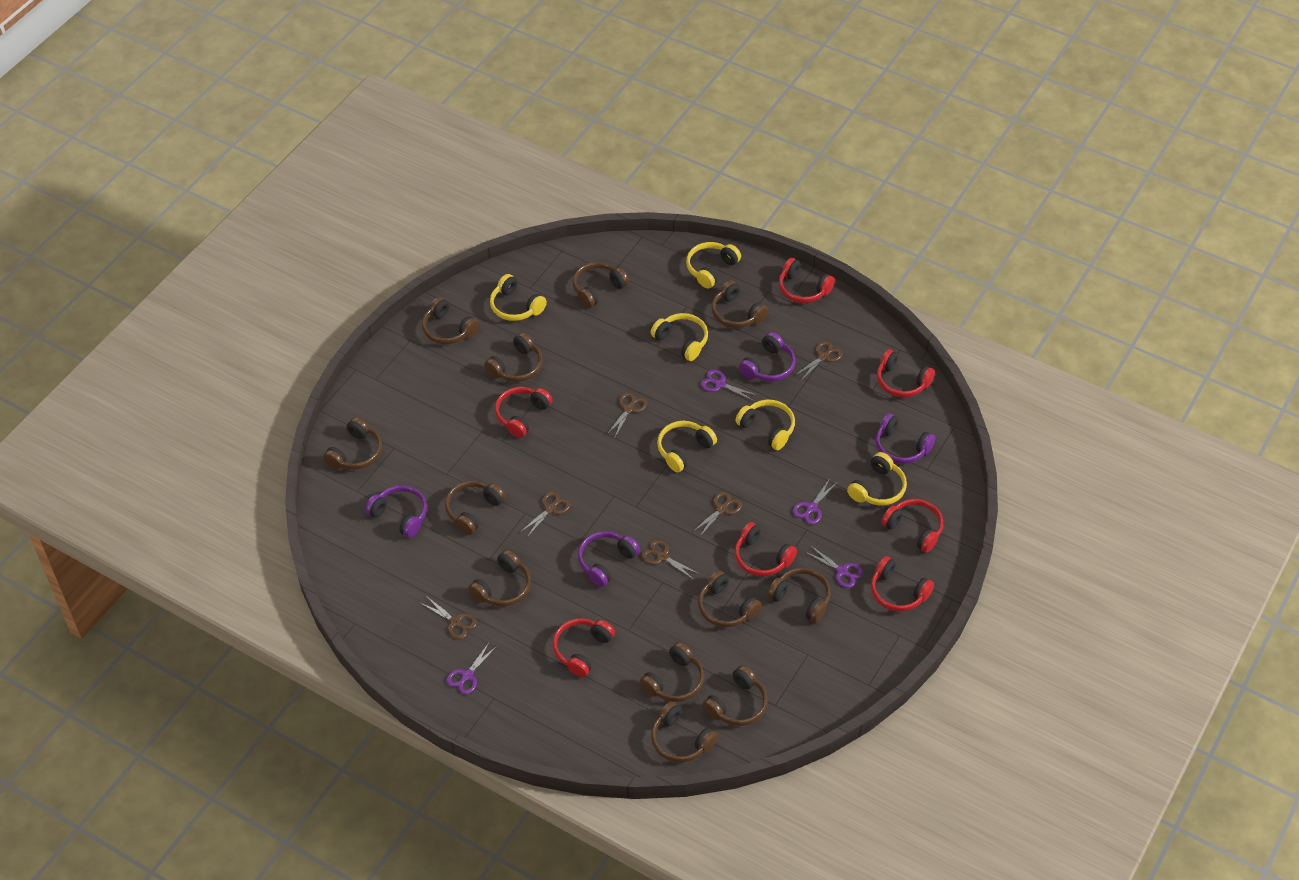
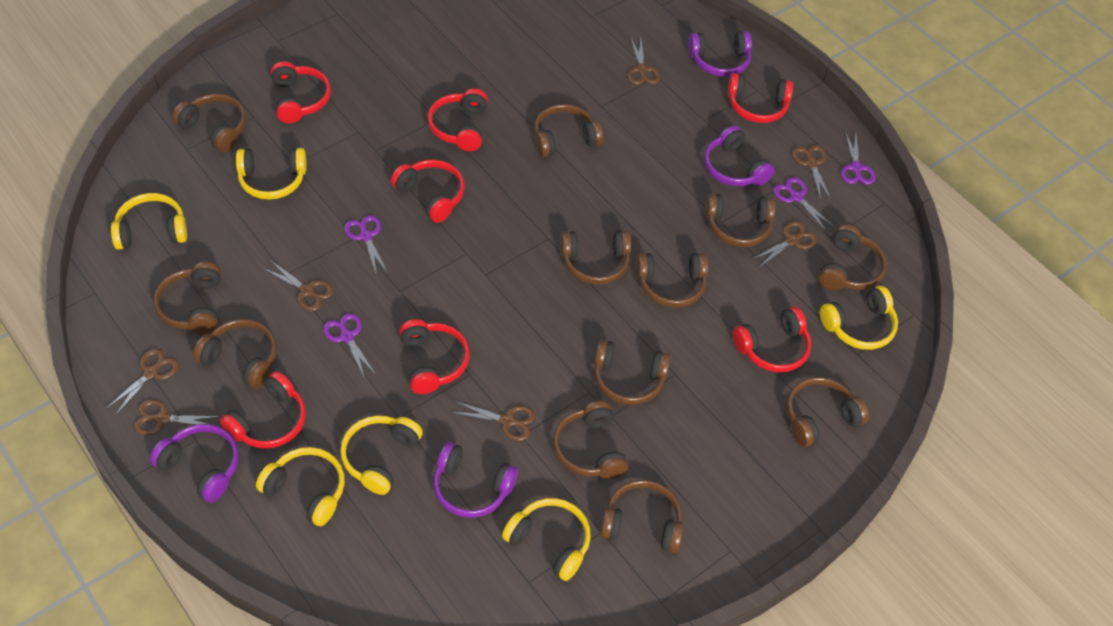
brown scissors: [421,596,477,639] [520,491,570,537] [607,392,647,439] [641,540,699,579] [692,491,742,536] [794,341,843,380] = 6 -> [107,348,179,416] [134,399,221,436] [263,260,334,311] [452,401,535,441] [627,38,660,85] [753,221,817,267] [792,145,831,200] = 7

